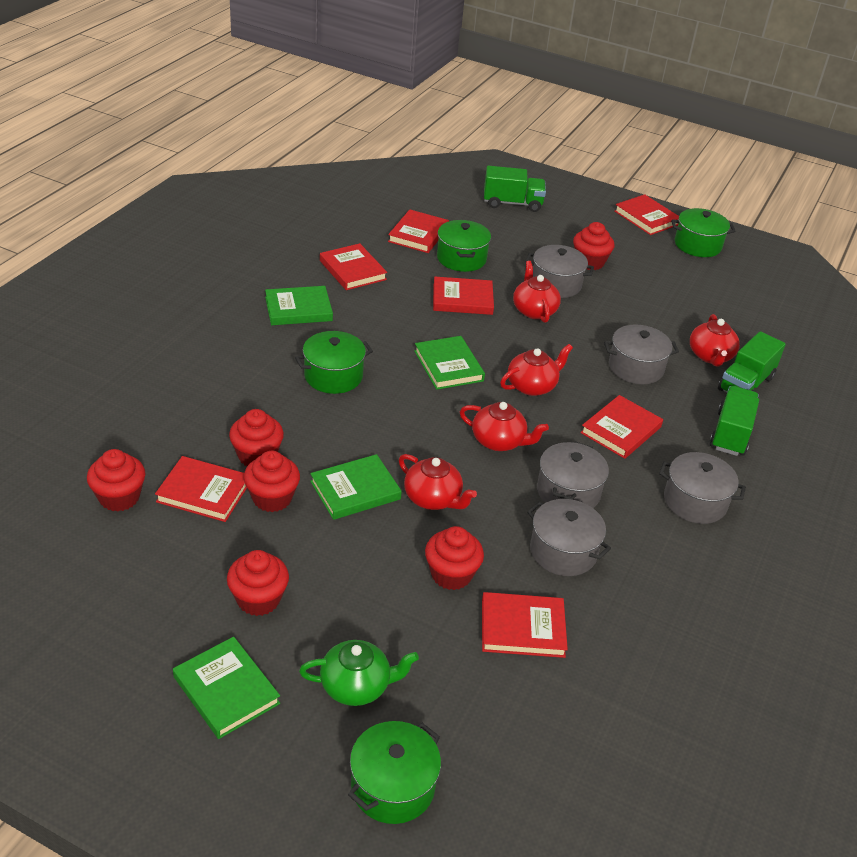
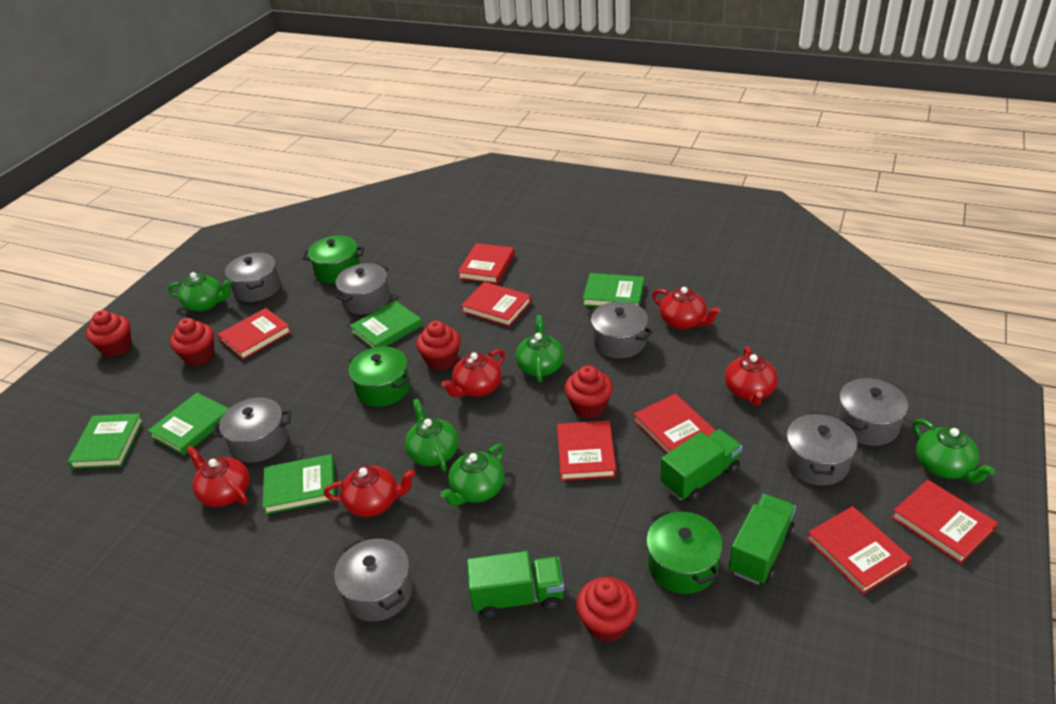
green book: [173,637,280,739] [265,286,333,325] [310,454,402,520] [414,336,485,390] = 4 -> [68,413,144,469] [148,393,229,456] [262,454,335,515] [350,300,422,348] [583,273,644,307] = 5
green pot: [295,331,373,394] [348,721,441,824] [437,220,491,272] [671,208,736,257] = 4 -> [303,235,364,284] [348,346,410,407] [646,510,723,594] = 3
green teapot: [299,640,419,706] = 1 -> [168,272,232,312] [405,398,459,472] [440,444,505,506] [515,315,564,383] [913,419,995,483] = 5
grey pot: [526,245,594,298] [527,499,611,576] [537,442,609,508] [604,324,679,384] [659,452,746,524] = 5 -> [213,398,291,463] [225,253,280,302] [334,539,413,621] [335,263,390,315] [587,301,653,359] [784,412,857,486] [836,378,908,446] = 7
red cupcake: [87,449,146,512] [227,550,289,616] [229,409,284,466] [244,451,300,512] [425,526,484,590] [573,222,615,270] = 6 -> [86,310,132,357] [170,318,214,366] [416,321,461,371] [564,365,613,419] [576,577,638,642] = 5

